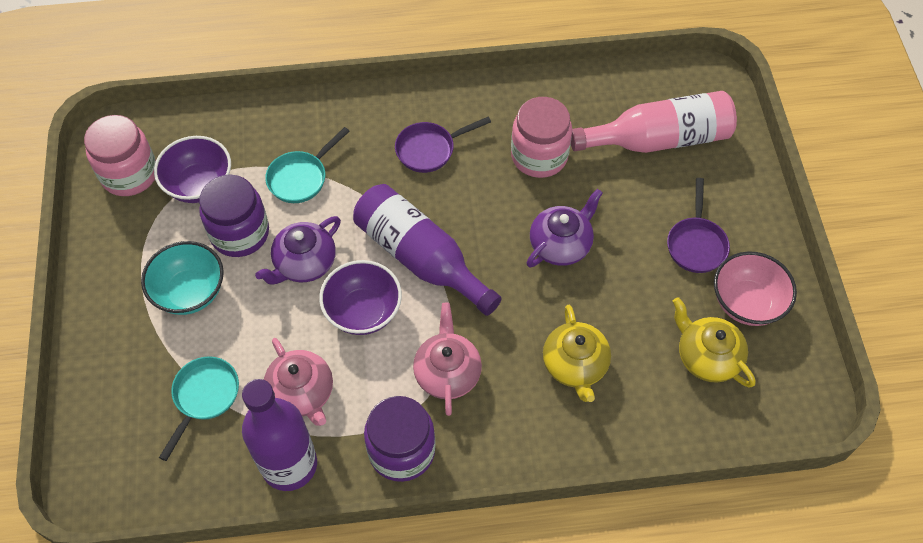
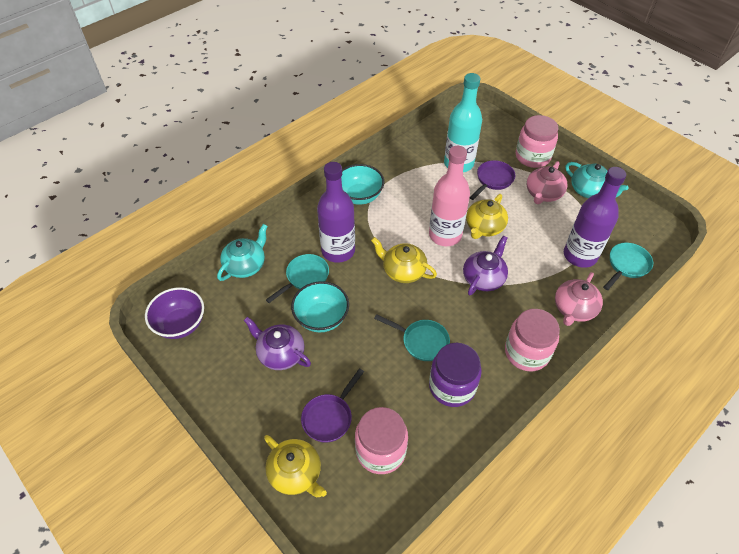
pink bowl: [714,251,797,326] = 1 -> none = 0
pink jar: [84,115,156,196] [511,97,572,178] = 2 -> [355,407,408,474] [505,309,560,371] [516,115,558,168] = 3
purple bowl: [154,136,231,203] [319,260,402,335] = 2 -> [145,287,204,339] = 1
purple jar: [199,175,269,257] [364,396,436,482] = 2 -> [429,343,482,407] = 1
turquoise bottle: none = 0 -> [444,73,482,172] = 1
turquoise bowl: [141,241,224,315] = 1 -> [291,281,349,332] [341,164,384,205] = 2
turquoise pan: [159,357,239,461] [265,127,350,203] = 2 -> [266,254,329,303] [374,314,450,361] [603,243,653,290] = 3
turquoise teapot: none = 0 -> [217,224,268,281] [565,162,628,198] = 2
yellow teapot: [543,305,611,402] [672,297,755,387] = 2 -> [264,435,327,497] [371,237,437,283] [466,194,508,239] = 3

